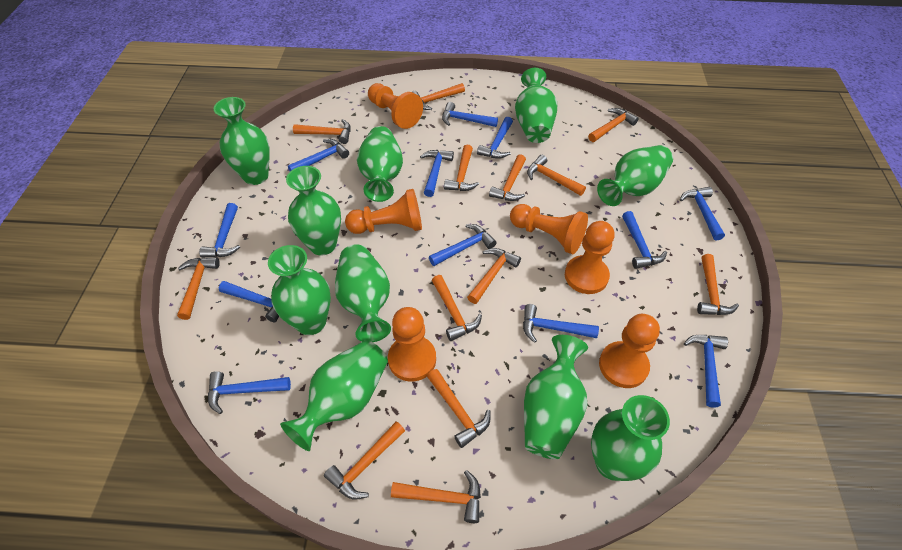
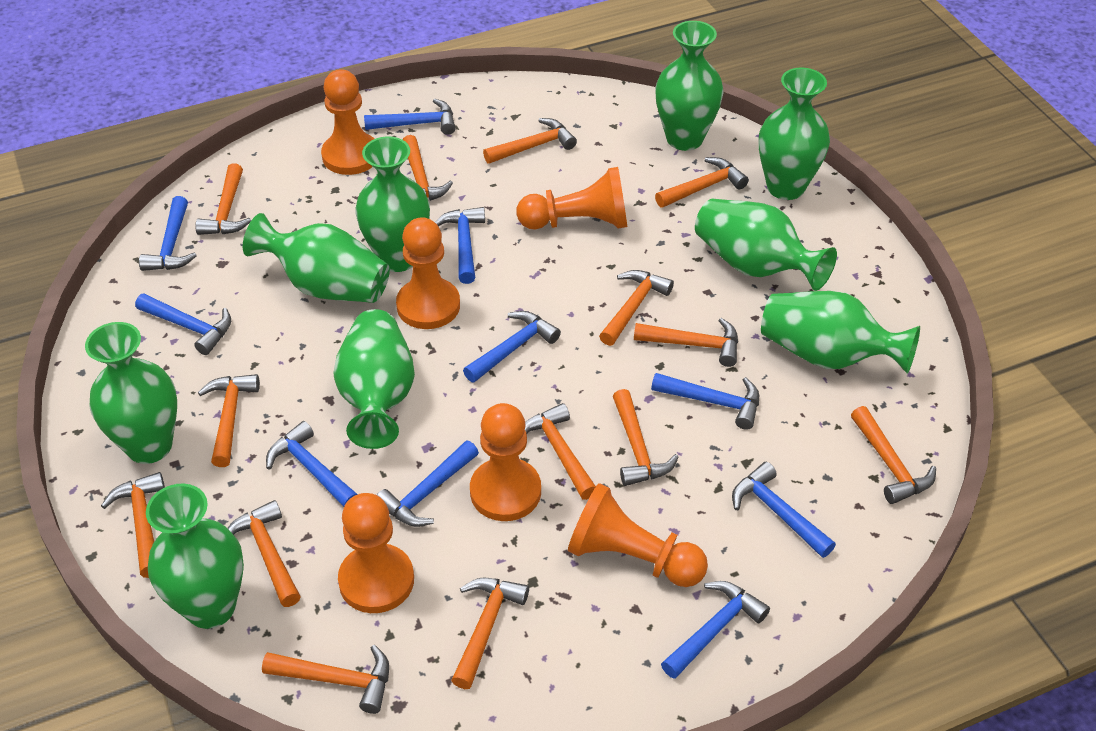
blue hammer: [199,203,240,258] [208,371,291,414] [219,281,279,323] [288,139,349,171] [420,150,454,197] [429,224,497,266] [442,102,498,127] [477,117,513,159] [523,304,599,343] [622,211,667,269] [680,187,725,240] [684,335,728,408] = 12 -> [135,294,231,355] [139,196,197,271] [266,421,358,507] [364,99,455,135] [377,441,479,527] [435,207,485,284] [463,311,561,382] [651,373,759,430] [661,581,770,679] [732,462,836,558] = 10
green vase: [214,97,270,185] [268,245,331,335] [280,340,388,451] [286,166,341,256] [335,244,391,342] [357,126,403,202] [515,68,557,143] [524,335,588,459] [591,395,670,481] [597,145,673,206] = 10 -> [85,322,177,464] [146,484,244,629] [243,213,390,303] [333,309,415,449] [355,136,430,272] [655,21,724,151] [695,199,837,291] [759,67,830,200] [761,291,920,374] = 9
orange hammer: [177,257,220,320] [293,119,351,144] [324,422,405,500] [391,470,481,523] [412,83,465,110] [427,369,490,448] [432,275,482,341] [444,145,479,191] [467,248,521,304] [489,154,526,201] [527,155,586,196] [588,108,639,142] [697,254,739,315] = 13 -> [101,472,165,578] [195,163,251,235] [198,374,260,467] [228,500,301,607] [262,645,389,714] [403,135,453,201] [451,578,529,689] [483,118,577,164] [525,403,596,500] [599,270,674,346] [613,389,679,486] [634,318,738,367] [655,157,749,208] [851,406,936,504] = 14

